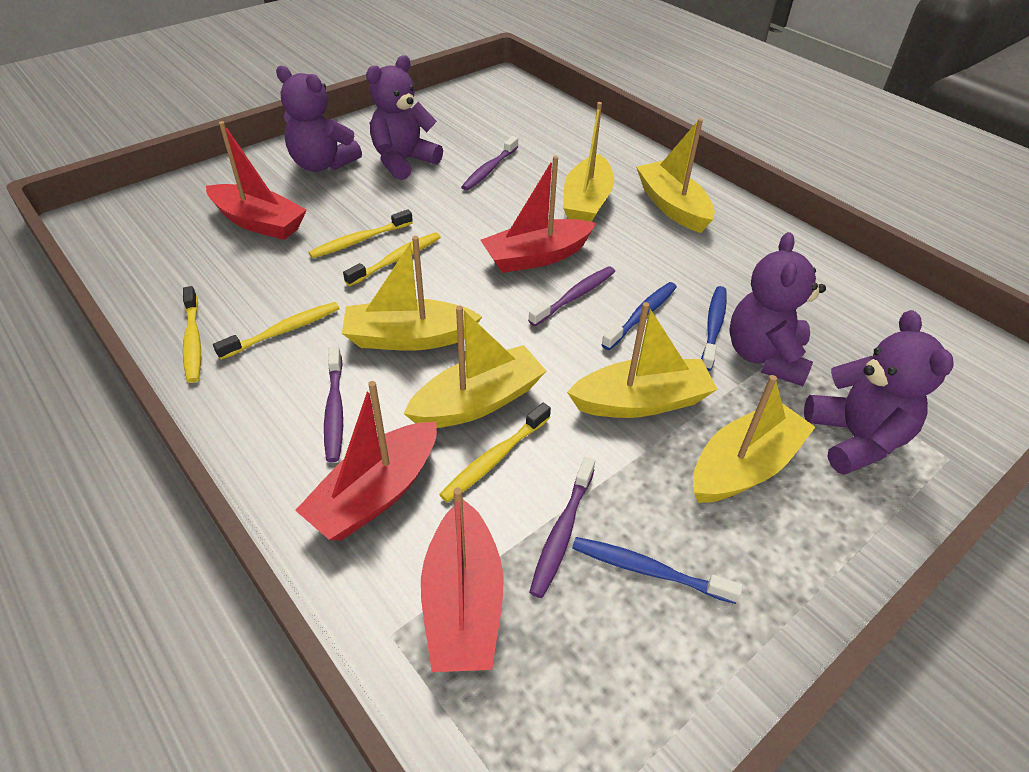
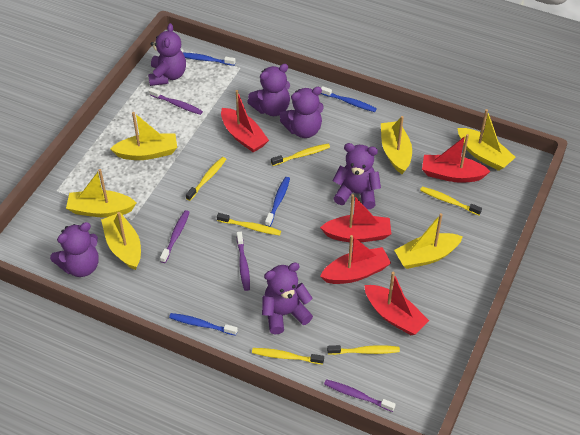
blue toothbrush: [572,537,743,604] [601,282,677,350] [701,286,727,371] = 3 -> [169,313,238,336] [183,53,236,66] [265,177,290,227] [321,86,377,112] = 4
purple teddy bear: [276,66,362,172] [366,55,443,180] [729,232,826,386] [804,310,954,475] = 4 -> [50,222,99,277] [148,23,186,86] [247,64,290,116] [262,263,313,334] [280,87,324,138] [333,143,381,209] = 6
red boat: [206,121,307,240] [295,381,437,541] [421,488,504,672] [480,156,596,273] = 4 -> [221,90,269,152] [320,194,391,242] [320,235,391,284] [364,272,429,335] [422,134,491,183] = 5
yellow toothbrush: [183,286,201,383] [213,302,340,360] [308,209,413,258] [343,232,441,286] [439,403,551,503] = 5 -> [186,157,226,201] [217,213,281,236] [252,348,324,364] [271,144,330,166] [327,345,400,355] [420,186,482,216] = 6

